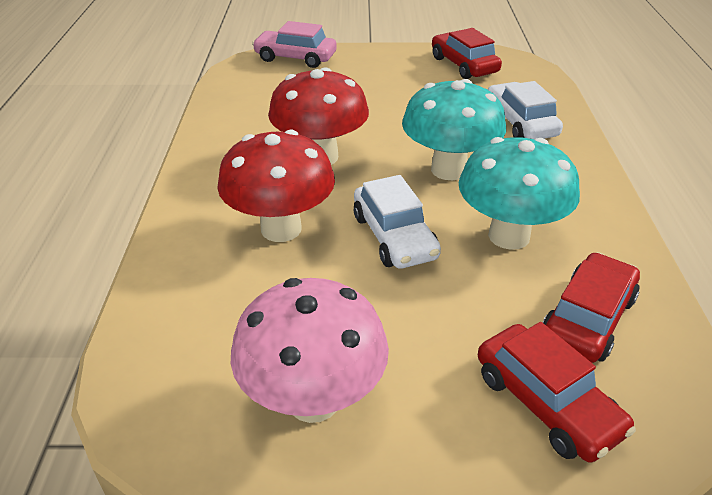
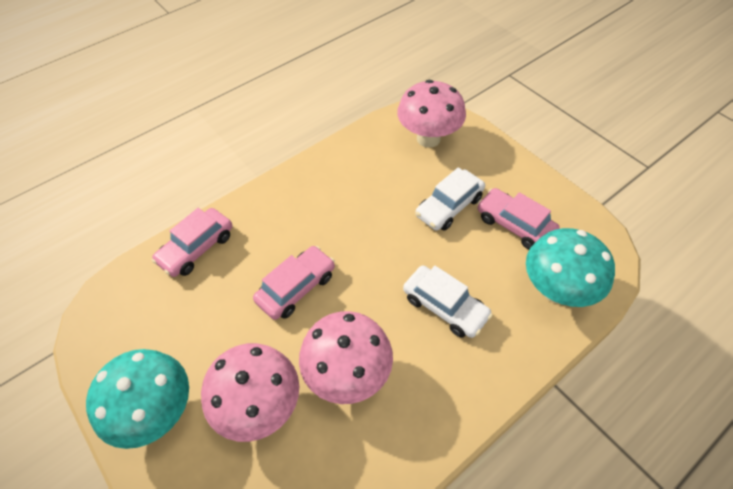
pink car: [252,21,337,68] = 1 -> [152,208,232,277] [253,246,335,320] [477,188,560,249] = 3
pink mushroom: [231,278,389,423] = 1 -> [201,343,299,442] [299,311,393,404] [397,80,466,148] = 3
red car: [432,28,502,79] [478,322,636,463] [542,252,640,363] = 3 -> none = 0
red mushroom: [217,130,335,242] [268,67,369,165] = 2 -> none = 0

